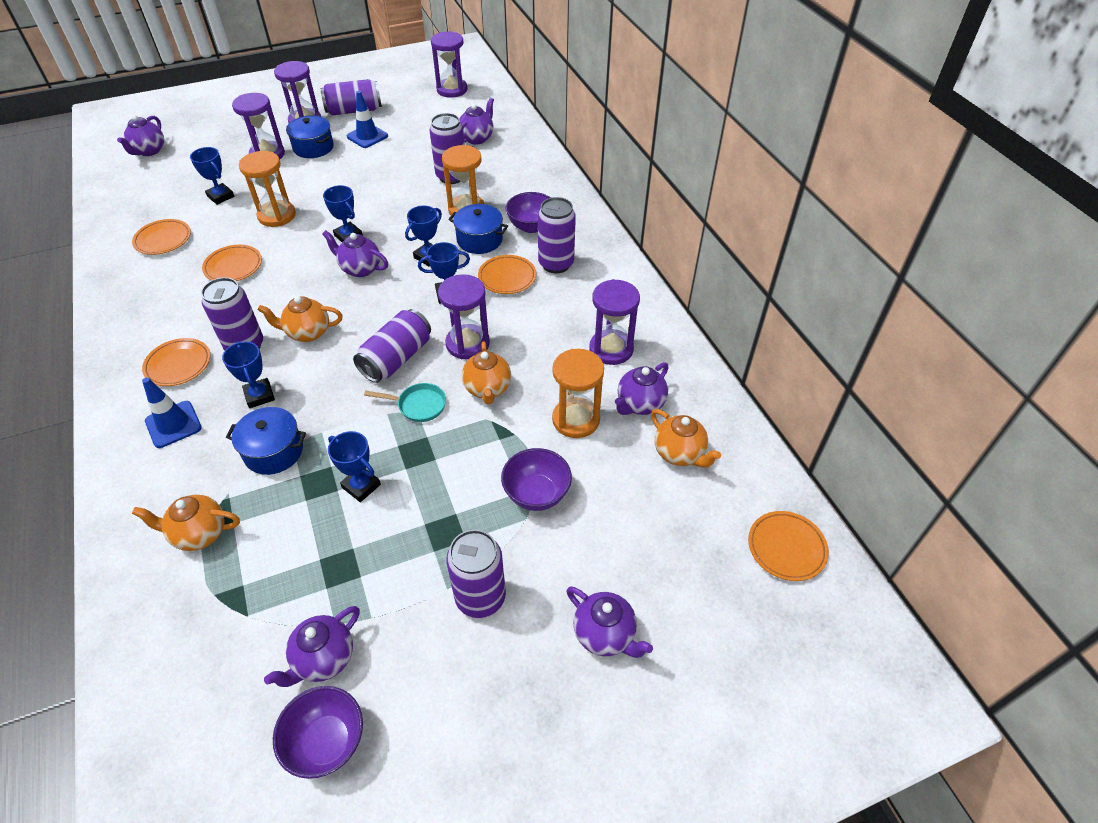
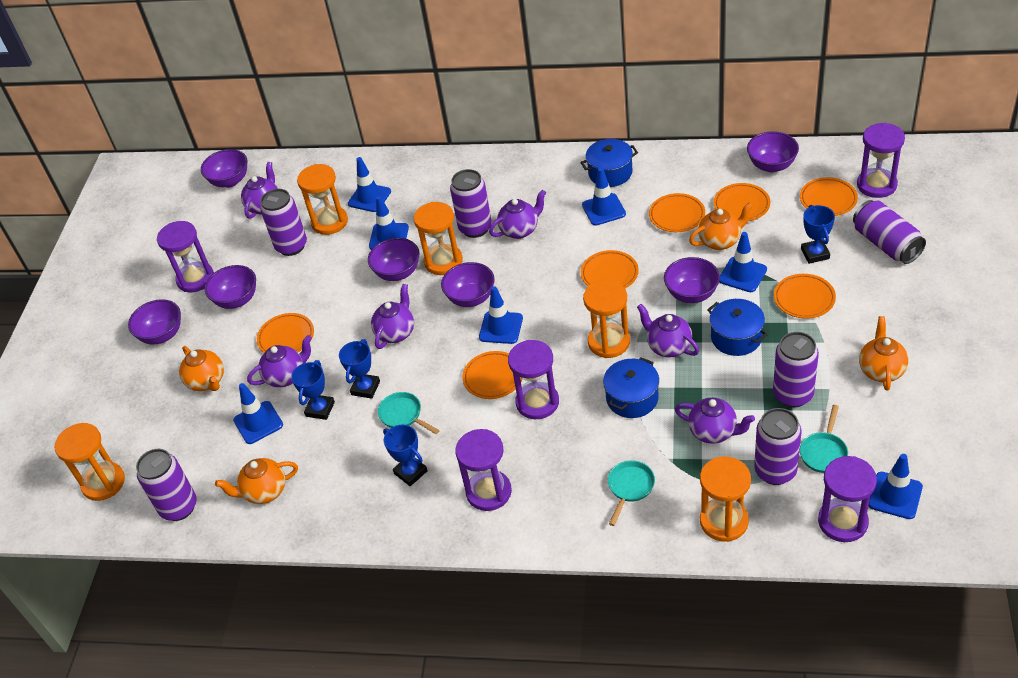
blue traffic cone: [142,378,202,448] [347,91,388,148] = 2 -> [233,383,283,444] [348,157,391,212] [369,196,409,250] [479,286,523,344] [582,168,626,226] [719,232,767,292] [868,454,923,519] = 7
blue trophy: [190,147,234,205] [222,341,275,408] [323,185,363,242] [328,431,381,502] [405,206,442,266] [418,242,470,304] = 6 -> [291,360,335,420] [339,339,380,399] [383,424,428,486] [801,205,835,264] = 4
orange hourglass: [239,151,296,227] [442,145,485,218] [552,349,604,438] = 3 -> [54,423,125,501] [297,164,348,235] [414,202,463,275] [583,280,630,358] [700,457,751,542] = 5
orange plate: [132,219,191,255] [142,338,210,386] [202,245,262,281] [478,255,536,294] [748,511,829,581] = 5 -> [257,313,314,353] [462,351,522,399] [581,250,639,288] [649,193,705,232] [714,183,770,221] [774,274,836,319] [800,177,858,216] = 7
purple bowl: [273,686,363,779] [501,448,572,511] [505,192,551,233] = 3 -> [128,299,181,344] [201,149,247,188] [205,265,256,309] [368,238,419,281] [441,262,495,307] [664,257,720,303] [747,131,799,172] = 7
turquoise pan: [364,383,446,422] = 1 -> [378,392,440,434] [608,460,655,526] [800,405,848,473] = 3

